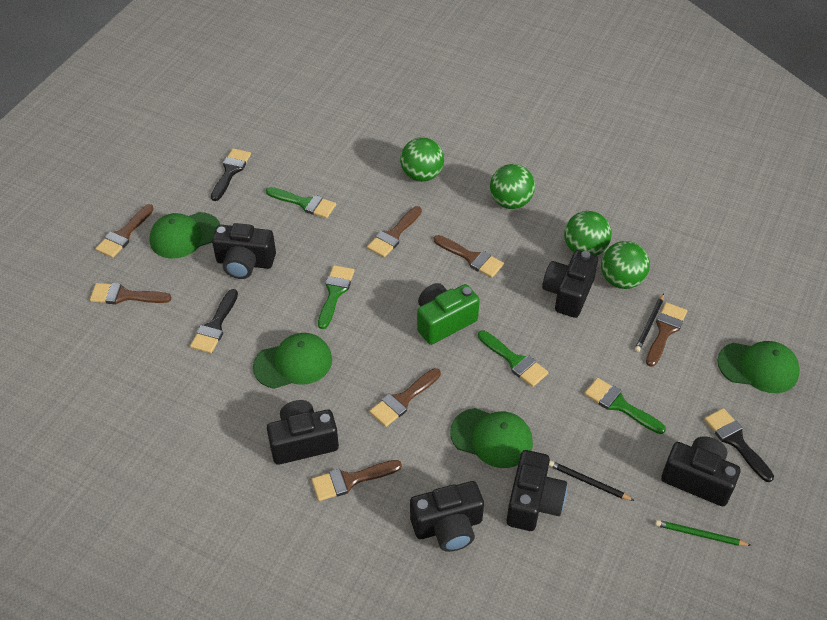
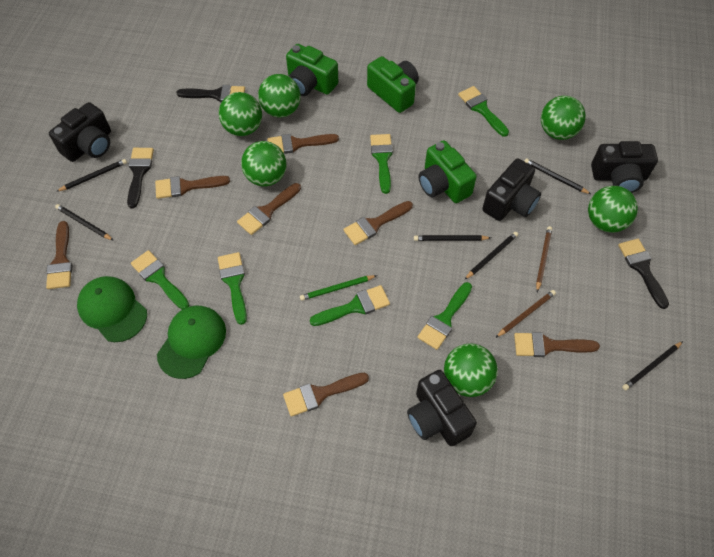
black camera: [212,223,276,279] [267,400,339,465] [410,481,484,552] [507,450,567,531] [542,250,598,318] [661,437,740,506] = 6 -> [49,102,111,162] [407,370,477,446] [482,158,541,221] [591,141,658,193] = 4
black pencil: [549,460,634,501] [635,294,664,352] = 2 -> [55,204,114,241] [56,159,127,192] [414,235,491,241] [464,232,518,280] [524,158,591,194] [622,341,683,390] = 6
brown pencil: none = 0 -> [496,290,556,338] [536,226,552,292] = 2
green ball: [400,137,444,182] [490,164,535,209] [564,211,612,256] [601,241,650,289] = 4 -> [219,92,262,136] [241,141,286,186] [258,74,301,118] [444,343,498,397] [541,96,586,140] [588,186,638,233] = 6
green brush: [266,187,336,218] [318,265,354,329] [478,330,548,387] [584,378,666,434] = 4 -> [131,250,189,310] [218,252,247,325] [310,285,390,326] [370,134,393,194] [417,282,472,350] [458,86,509,137] = 6
green camera: [417,283,480,345] = 1 -> [286,44,338,96] [367,56,419,113] [419,140,477,203] = 3
green cap: [149,212,220,259] [253,333,332,389] [450,408,533,468] [717,341,800,393] = 4 -> [77,276,147,342] [157,306,226,379] = 2

